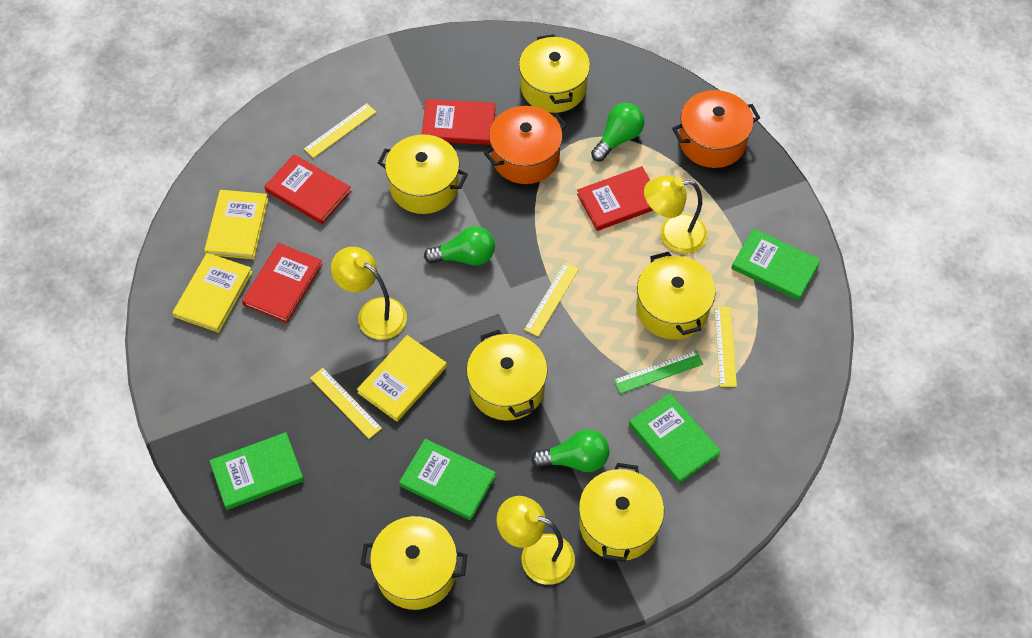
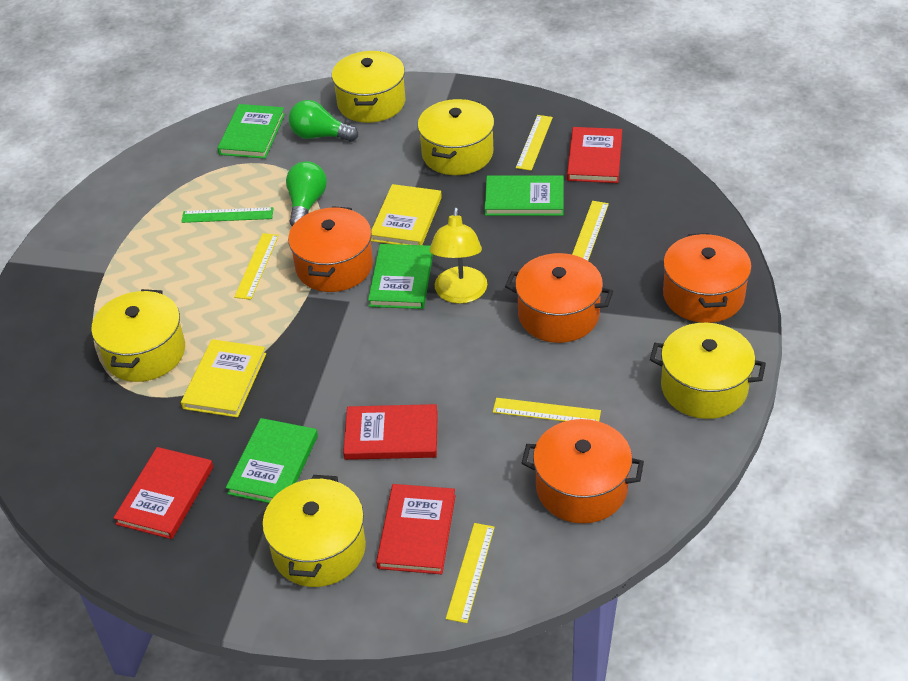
green light bulb: [424,226,495,265] [531,429,610,472] [591,103,645,161] = 3 -> [286,161,327,226] [289,100,358,142] = 2
orange pot: [484,106,567,184] [672,90,760,168] = 2 -> [288,206,373,292] [505,253,613,343] [522,419,644,524] [663,233,752,323] = 4
yellow book: [172,253,252,333] [204,190,268,259] [357,335,447,422] = 3 -> [181,339,266,417] [370,184,442,245] = 2
yellow lamp: [331,247,407,340] [497,496,575,585] [644,176,707,254] = 3 -> [430,207,487,304] = 1
yellow pot: [360,516,468,610] [378,135,468,214] [467,330,548,421] [519,34,590,113] [579,463,664,562] [636,252,716,340] = 6 -> [91,289,185,382] [262,475,366,587] [332,51,405,123] [417,99,494,175] [650,323,766,419] = 5
yellow ruler: [304,103,376,158] [310,368,382,439] [524,262,579,337] [714,307,737,387] = 4 -> [234,233,279,300] [446,523,495,623] [493,398,601,422] [516,115,553,171] [572,201,609,261] = 5

